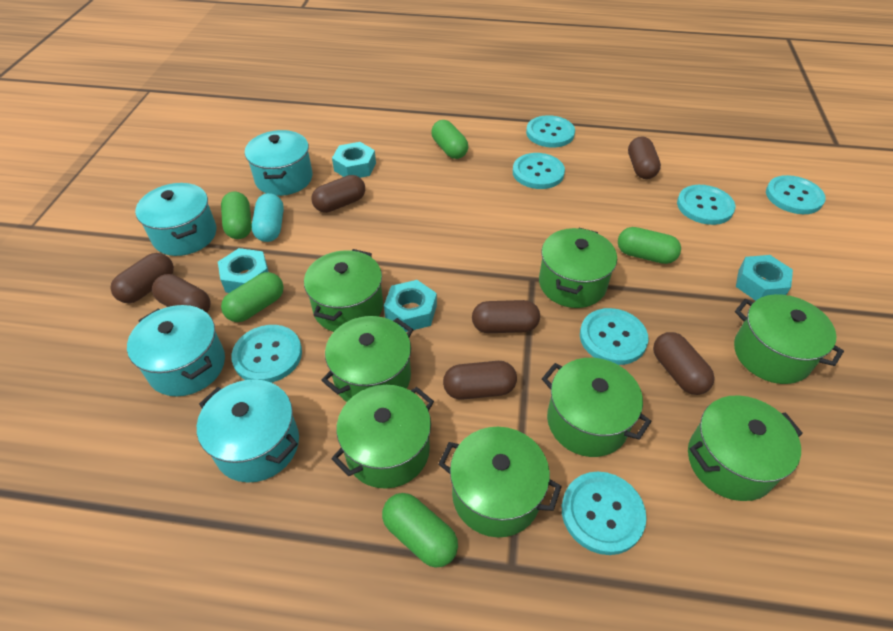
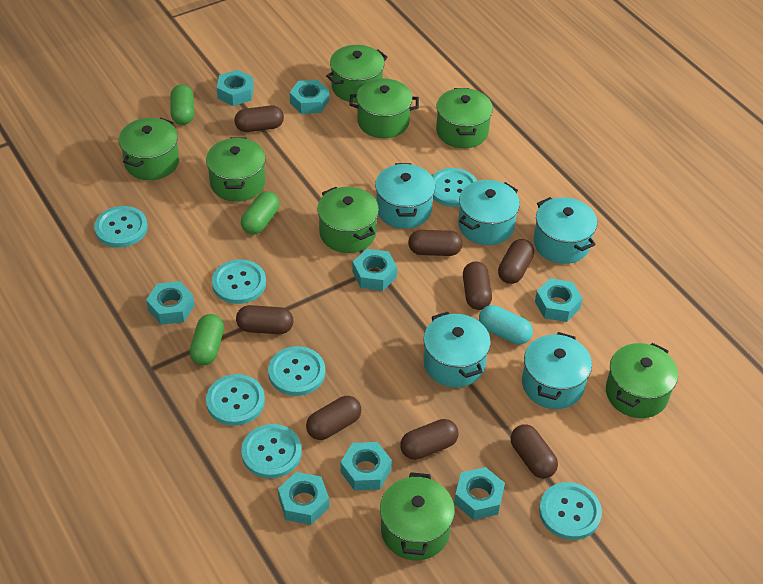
brown capsule: [110,253,174,303] [152,274,211,313] [312,175,365,213] [443,361,517,400] [472,300,540,333] [628,136,661,179] [653,332,715,395] = 7 -> [235,105,284,132] [236,305,293,334] [306,396,361,440] [400,419,458,460] [408,230,463,256] [463,261,492,310] [498,239,534,284] [511,424,558,479] = 8
green capsule: [221,191,252,239] [221,272,284,322] [382,493,458,568] [431,120,468,159] [618,227,681,264] = 5 -> [170,85,194,125] [190,314,224,365] [241,191,280,235] = 3
turquoise nut: [218,248,269,293] [332,142,376,178] [384,280,437,332] [736,255,793,301] = 4 -> [146,281,194,325] [217,70,254,106] [278,472,329,525] [290,80,329,114] [340,442,392,491] [352,249,397,291] [454,467,505,520] [535,278,583,322] = 8
turquoise pot: [127,305,225,396] [135,183,216,256] [197,379,299,483] [245,130,313,196] = 4 -> [375,163,435,229] [423,312,491,387] [458,180,520,245] [522,332,592,409] [534,197,597,264] = 5

